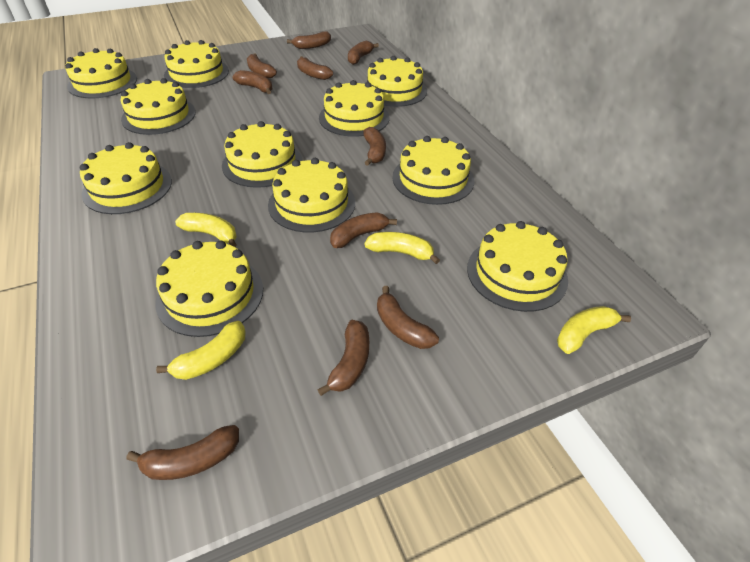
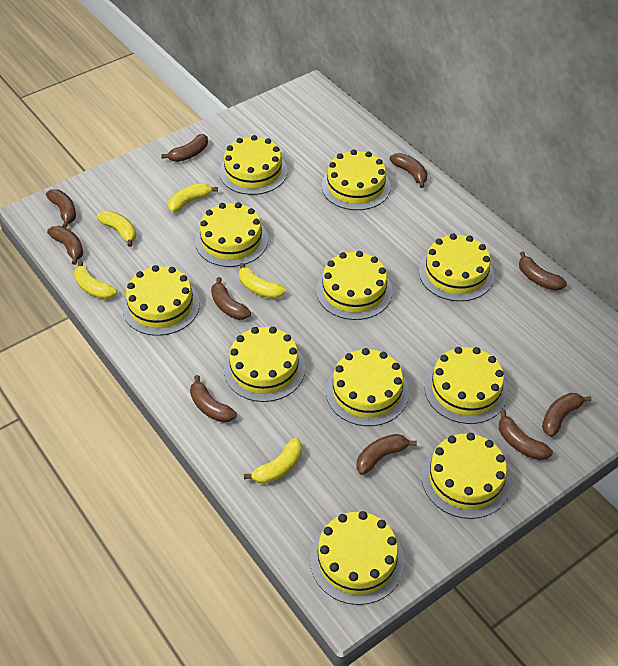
yellow banana: [156,321,246,380] [175,213,237,247] [364,232,440,264] [557,306,631,354] = 4 -> [74,261,117,299] [97,211,136,247] [168,183,218,212] [239,263,286,299] [244,438,302,484] = 5

